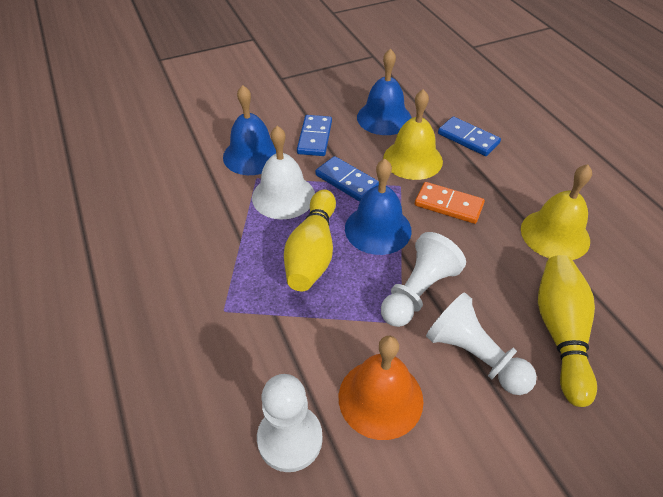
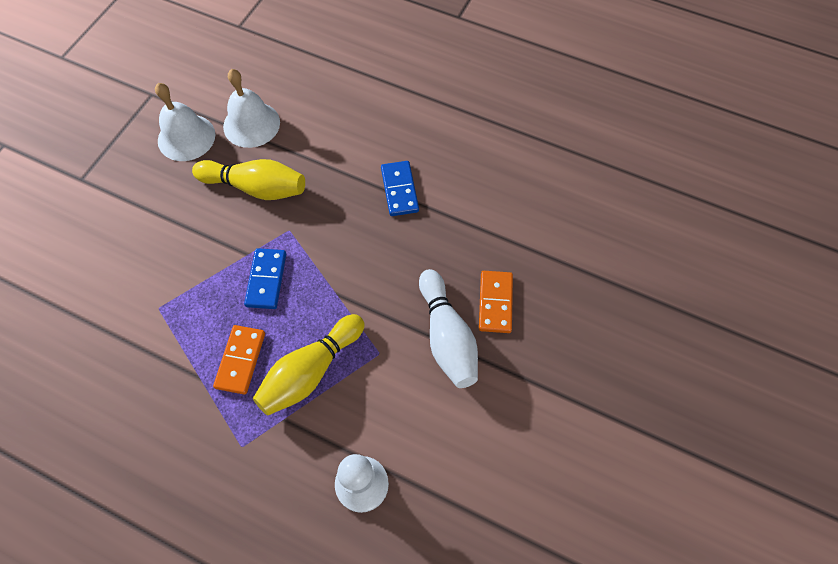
blue bell: [223,85,276,175] [345,159,412,255] [357,48,412,135] = 3 -> none = 0
blue domino: [297,115,332,156] [315,156,379,202] [438,117,501,156] = 3 -> [244,248,286,309] [381,161,419,216] = 2
orange bell: [339,336,424,440] = 1 -> none = 0
orange domino: [415,182,485,224] = 1 -> [213,325,265,394] [479,271,513,333] = 2
white bell: [252,126,315,220] = 1 -> [155,83,215,161] [223,69,280,148] = 2
white bowling pin: none = 0 -> [419,269,478,388] = 1
white pawn: [257,374,323,472] [381,232,466,327] [426,292,537,395] = 3 -> [335,454,389,513] = 1
yellow bell: [383,89,443,180] [521,164,592,260] = 2 -> none = 0

